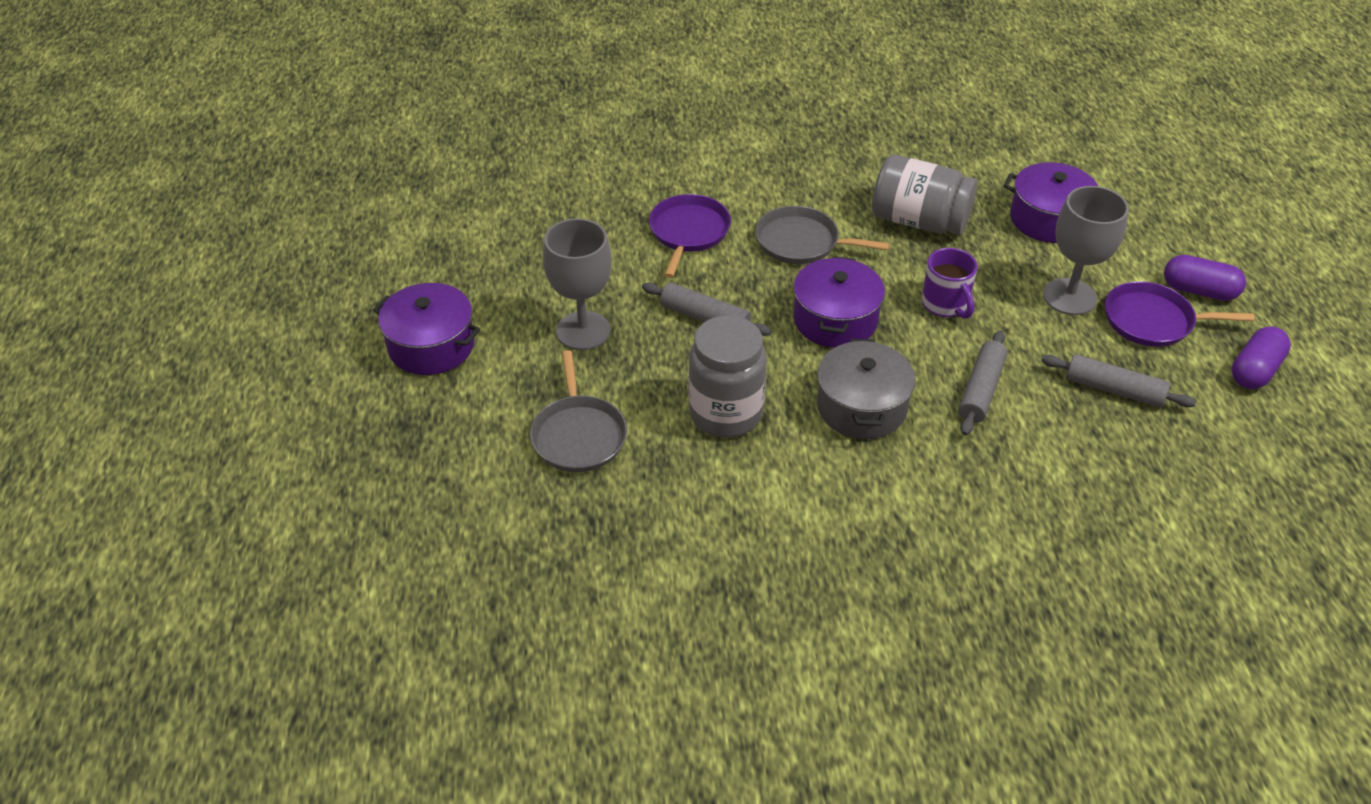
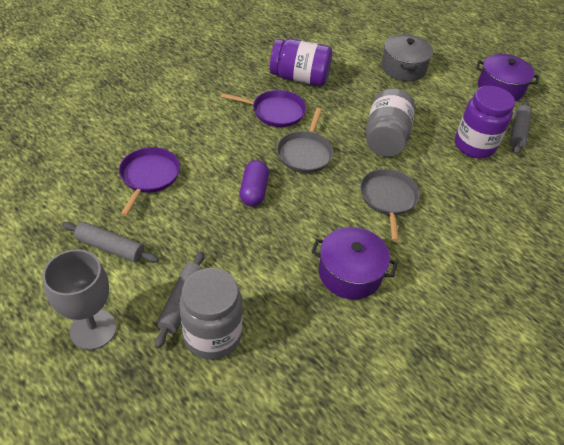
grey goblet: [543,218,612,350] [1043,186,1129,315] = 2 -> [42,249,117,350] = 1
purple capsule: [1164,255,1246,301] [1232,326,1291,389] = 2 -> [240,160,269,206] = 1
purple jar: none = 0 -> [270,39,332,86] [455,86,515,158] = 2
purple mug: [922,248,978,319] = 1 -> none = 0
purple pot: [373,283,480,375] [793,256,885,348] [1003,162,1098,243] = 3 -> [311,227,397,300] [476,54,539,101] = 2

